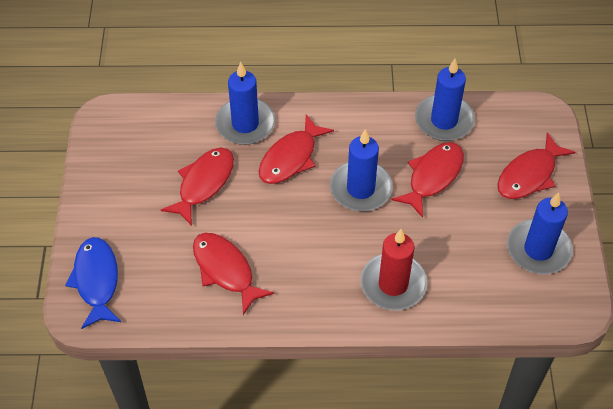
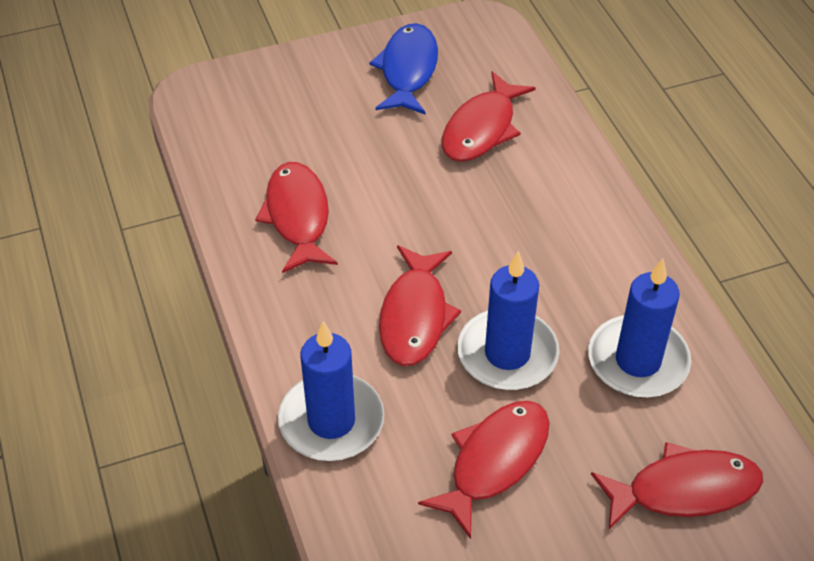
blue candle: [215,62,275,145] [330,129,393,211] [415,59,475,141] [507,192,573,274] = 4 -> [278,321,384,461] [457,251,559,390] [588,259,691,398] = 3
red candle: [361,229,427,310] = 1 -> none = 0

